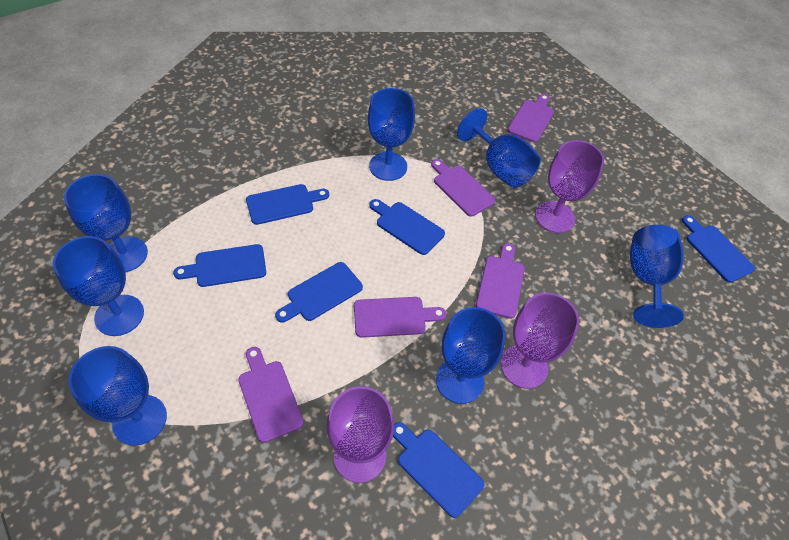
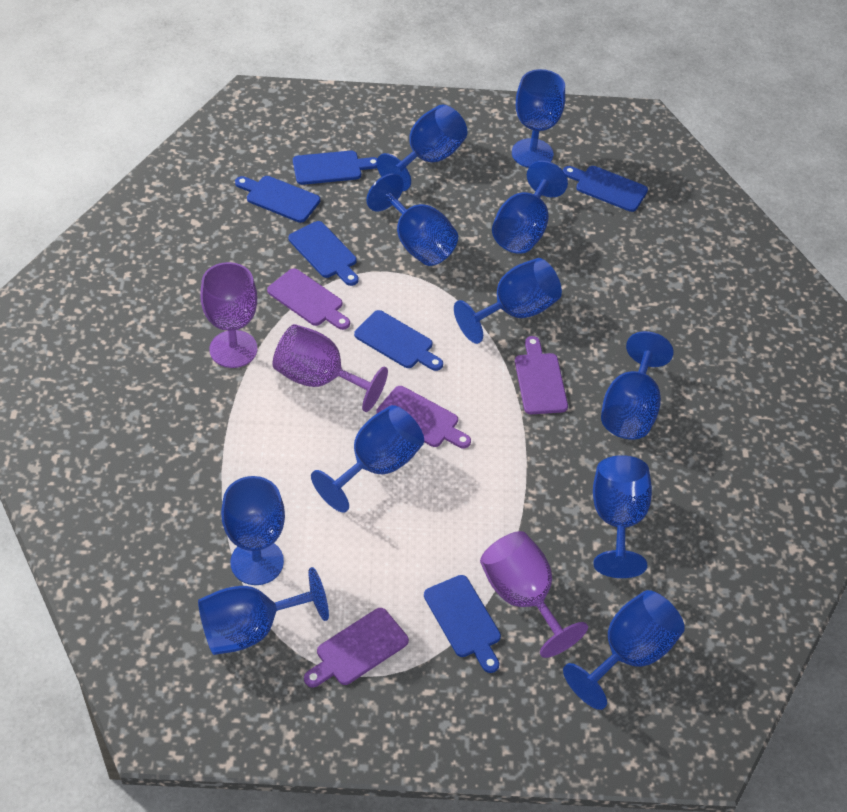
blue goblet: [53,236,144,336] [64,174,148,273] [68,346,167,446] [368,88,415,181] [436,307,506,404] [457,108,541,188] [630,225,684,328] = 7 -> [198,567,329,655] [221,476,285,585] [311,405,424,513] [366,174,458,266] [377,105,468,191] [454,258,562,344] [492,161,568,254] [512,69,565,168] [563,590,685,710] [593,455,652,578] [601,331,674,439] = 11
purple cutting board: [238,347,304,443] [354,297,446,338] [431,159,496,217] [476,243,525,319] [508,94,554,142] = 5 -> [267,268,350,330] [304,608,409,687] [376,386,471,448] [515,336,568,414] = 4

